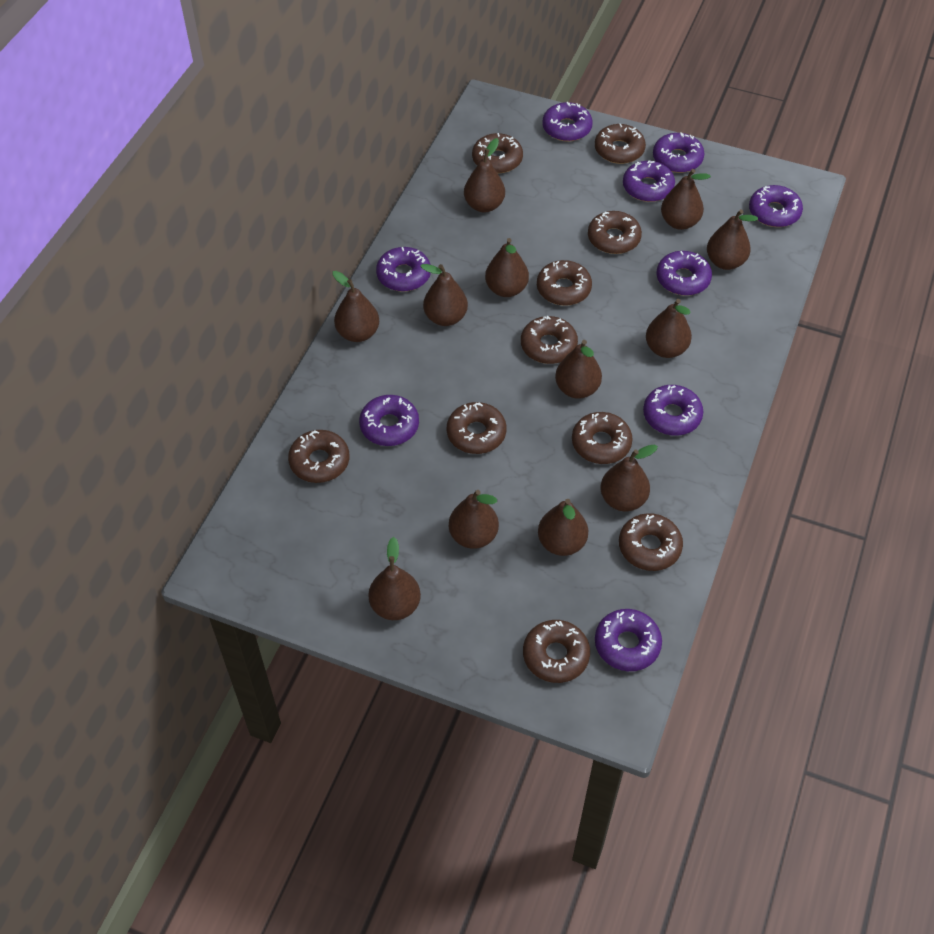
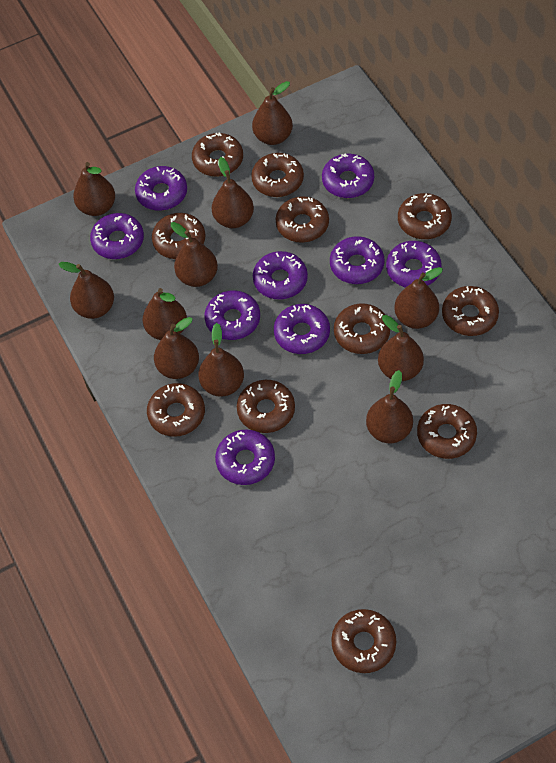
brown donut: [288,430,349,483] [447,402,506,454] [472,133,523,174] [521,315,578,364] [523,620,590,683] [537,260,592,306] [572,412,633,464] [588,211,642,254] [595,124,646,164] [619,513,683,571] = 10 -> [147,383,205,437] [152,213,205,259] [192,132,243,177] [237,380,295,433] [251,153,304,197] [275,196,329,243] [331,609,396,673] [334,303,390,354] [398,193,452,239] [417,404,477,459] [442,286,499,336] = 11
brown pear: [333,271,379,342] [368,537,421,620] [421,264,468,326] [449,490,499,549] [464,138,505,212] [485,238,529,297] [538,499,588,556] [555,340,602,399] [600,445,658,511] [646,299,692,358] [661,169,711,230] [707,209,758,270] = 12 -> [59,262,114,319] [73,162,115,216] [142,288,187,340] [154,317,199,379] [171,222,218,287] [198,323,244,397] [212,157,254,228] [252,81,293,145] [366,370,413,443] [378,315,424,381] [394,267,443,329] = 11

